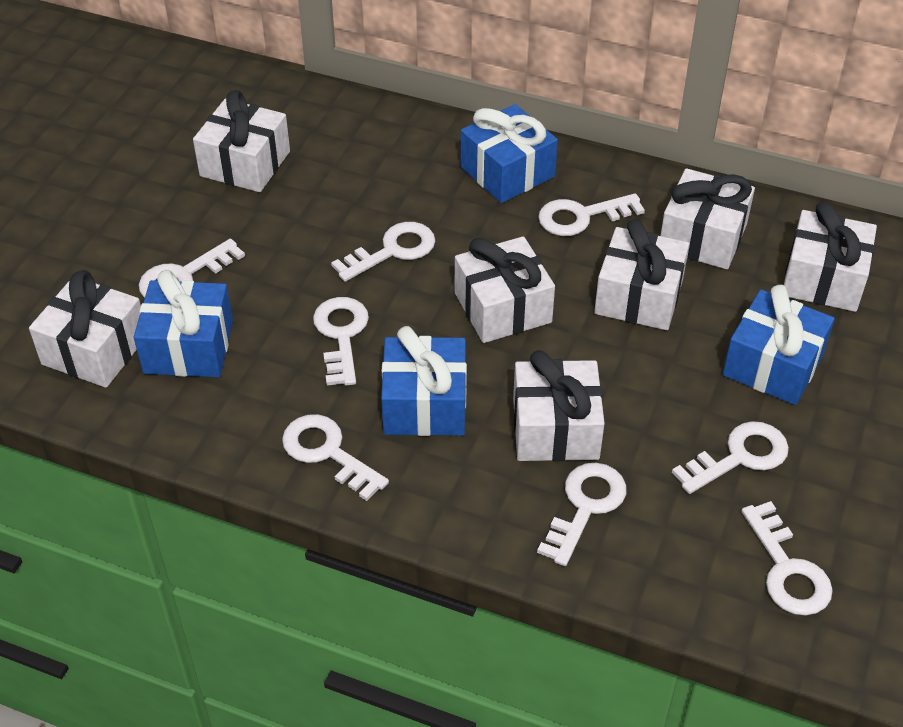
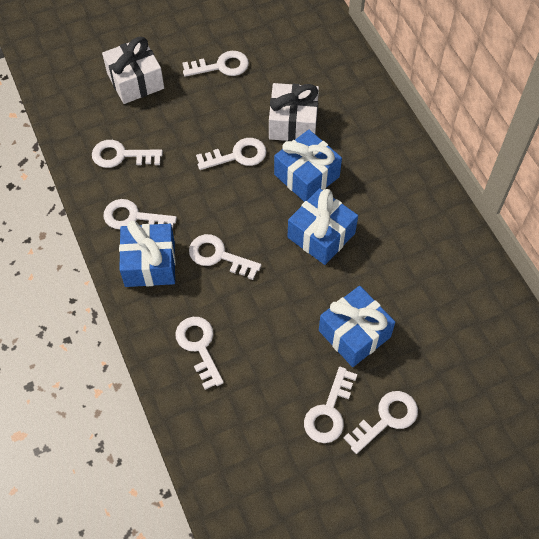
white gift: [29,270,141,388] [193,90,290,192] [455,236,555,343] [513,350,605,461] [594,219,689,330] [660,168,755,269] [784,202,877,312] = 7 -> [102,37,164,104] [269,83,319,141] = 2

